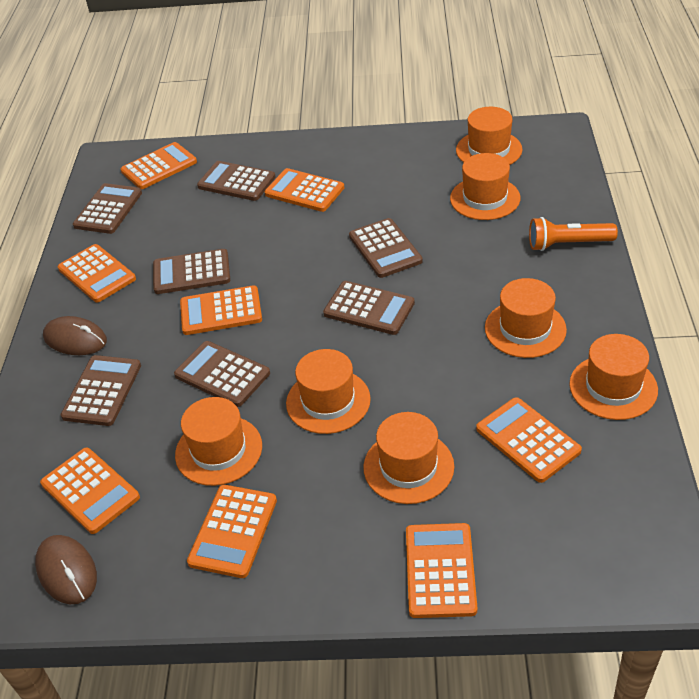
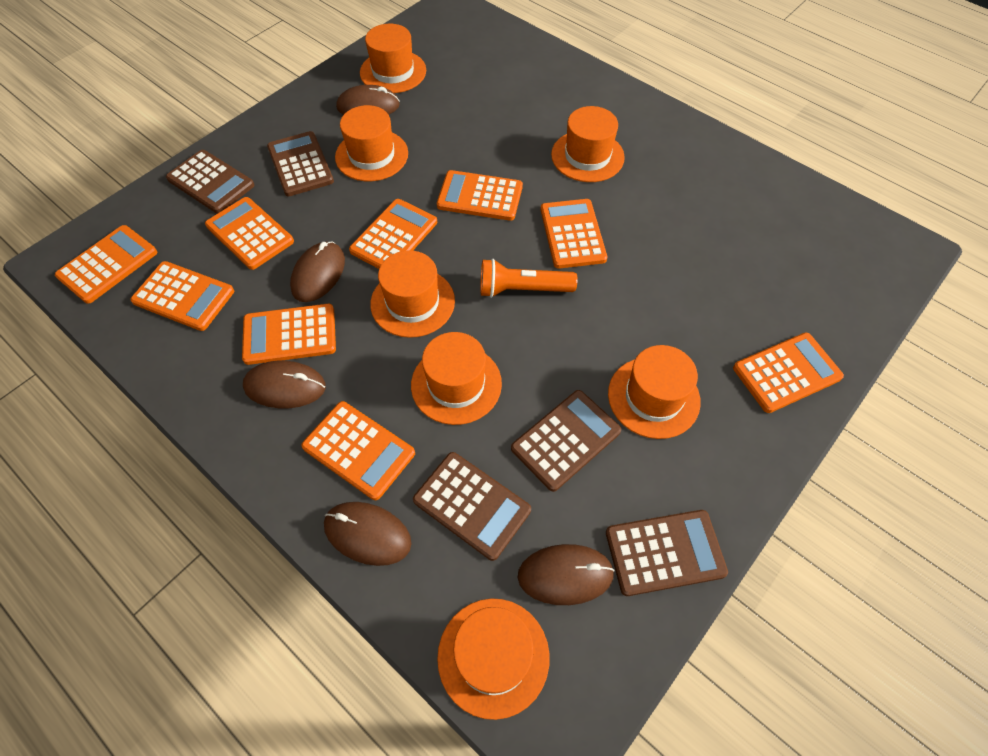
brown calculator: [61,355,141,426] [73,183,142,234] [153,249,230,294] [174,341,270,407] [197,161,275,201] [323,281,415,335] [349,218,423,278] = 7 -> [166,150,254,213] [267,131,334,196] [413,452,531,561] [511,390,621,492] [606,510,728,596] = 5
brown mouse: [35,535,97,604] [43,316,107,355] = 2 -> [243,361,326,408] [290,242,345,302] [324,502,412,566] [336,85,400,115] [517,544,615,605] = 5
orange calculator: [40,447,140,534] [58,244,136,302] [121,142,197,189] [180,285,262,335] [187,485,277,578] [264,168,344,212] [406,523,477,618] [476,397,582,483] = 8 -> [55,225,157,304] [131,261,234,331] [205,197,294,270] [242,304,336,365] [301,401,415,500] [349,199,437,269] [437,170,523,221] [541,199,607,269] [733,332,844,413] = 9

